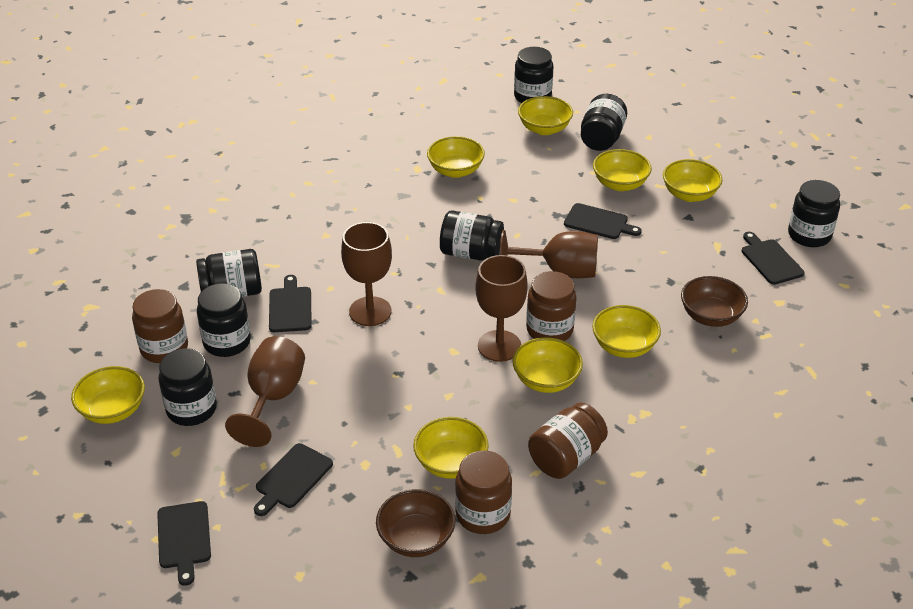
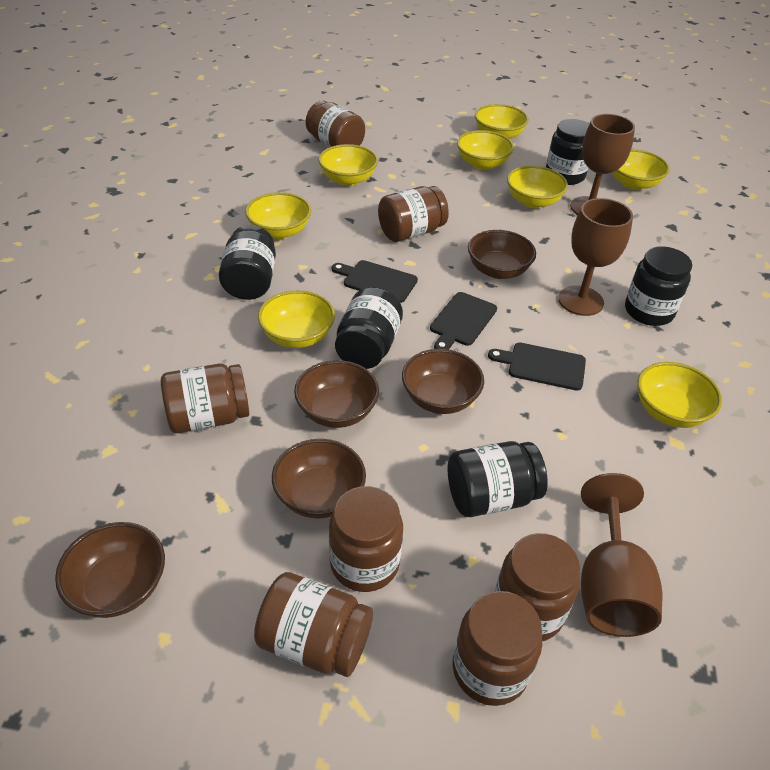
black cutting board: [157,501,211,586] [254,443,333,516] [269,275,312,332] [564,203,642,239] [741,232,805,285] = 5 -> [332,260,418,303] [430,292,497,349] [488,342,586,391] = 3
black jar: [158,348,217,426] [196,249,262,297] [197,283,251,357] [440,211,504,261] [514,47,553,103] [581,94,627,151] [788,180,840,247] = 7 -> [219,225,276,300] [335,287,403,369] [447,441,548,517] [546,119,590,185] [625,246,692,326] = 5
brown bowl: [376,489,455,557] [681,276,748,327] = 2 -> [55,522,165,618] [272,439,366,519] [294,360,379,428] [402,349,484,414] [468,230,536,279] = 5
brown goblet: [225,336,305,447] [341,222,392,326] [475,255,528,362] [499,230,598,278] = 4 -> [558,198,633,316] [570,114,635,215] [581,473,662,637] = 3
brown jar: [132,289,188,363] [455,450,512,534] [526,271,577,341] [528,403,608,479] = 4 -> [161,363,249,433] [254,572,373,677] [306,101,365,147] [329,486,403,592] [378,186,449,242] [453,591,542,706] [495,533,580,641] = 7

